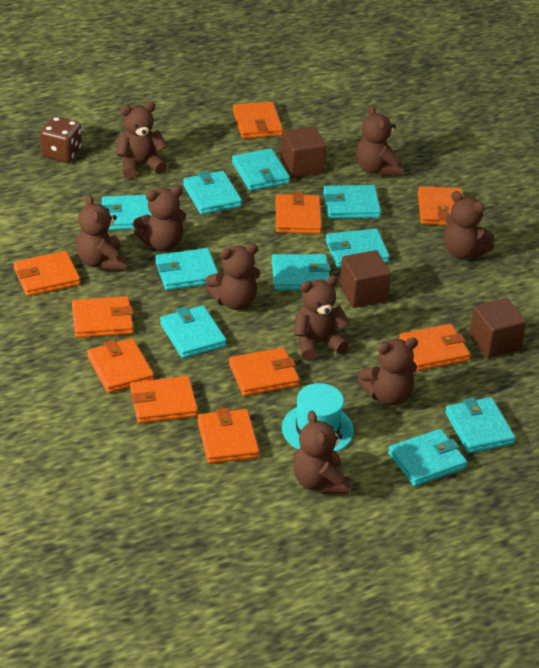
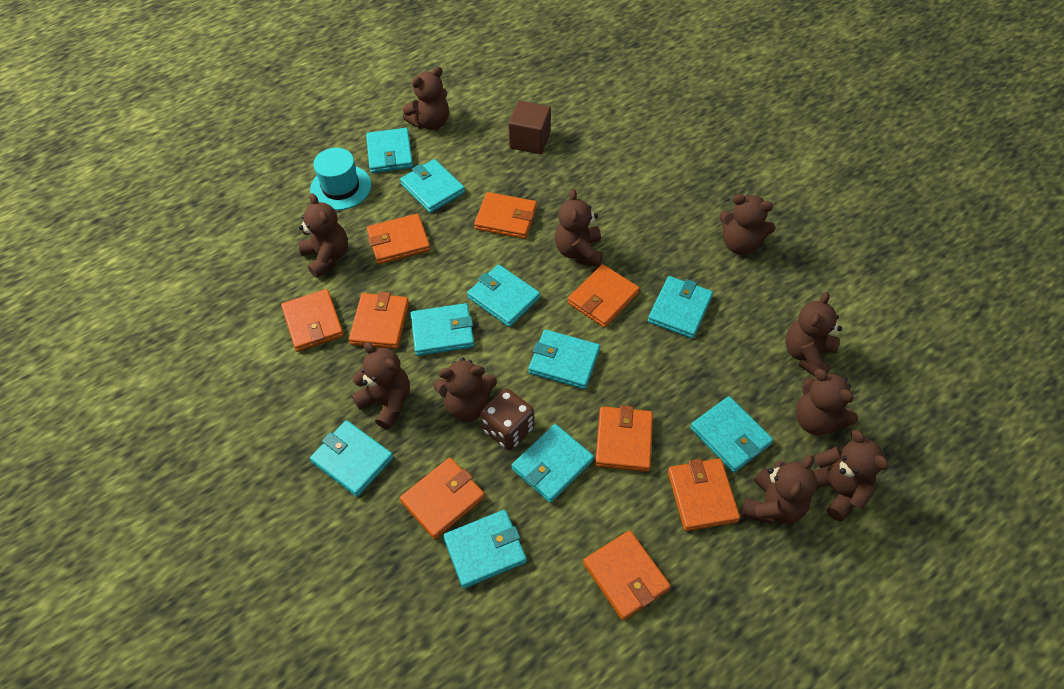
brown cube: [281,126,326,178] [339,250,391,308] [469,298,526,359] = 3 -> [508,101,551,154] = 1
brown teddy bear: [76,195,126,271] [117,102,167,179] [133,186,186,251] [205,244,260,310] [293,411,350,494] [294,276,350,361] [356,105,403,176] [357,338,418,406] [444,191,494,259] = 9 -> [298,193,348,278] [351,342,410,429] [403,67,449,130] [433,357,497,421] [555,189,603,267] [719,194,776,255] [741,455,817,524] [785,292,842,376] [795,369,858,435] [813,430,889,521] = 10
orange wallet: [13,251,80,296] [72,296,134,338] [87,338,154,393] [130,376,198,423] [197,408,259,464] [229,348,300,396] [233,102,283,139] [275,192,322,234] [399,324,470,371] [418,186,463,225] = 10 -> [281,289,344,352] [349,292,409,349] [367,214,430,264] [400,457,485,539] [474,192,537,239] [568,264,640,328] [583,530,671,620] [595,405,653,472] [668,459,740,531] = 9

